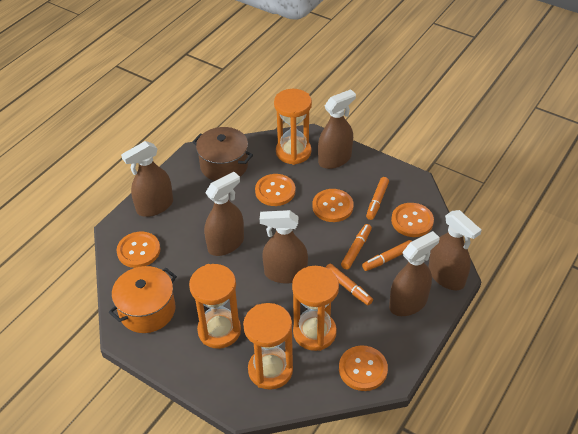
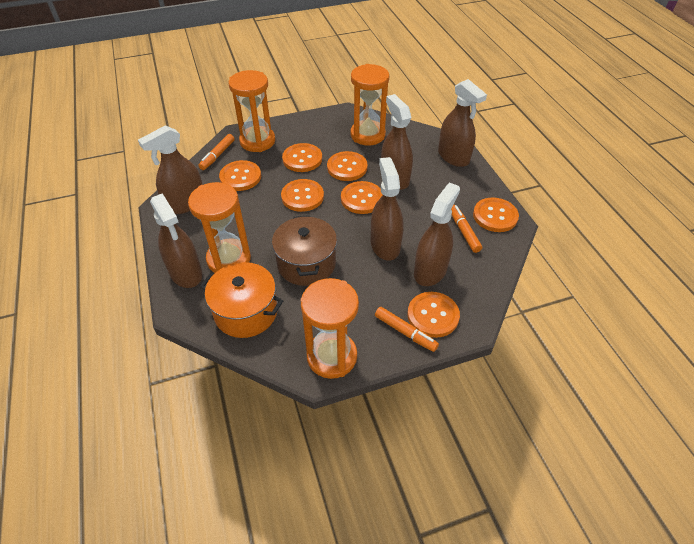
orange button: [116,232,160,268] [255,174,295,206] [312,189,353,222] [339,345,388,391] [391,203,434,237] = 5 -> [219,160,261,191] [281,179,324,212] [282,143,322,172] [327,151,368,181] [341,181,383,214] [407,292,460,338] [473,197,519,232] = 7
orange marker: [325,264,373,305] [341,224,372,269] [362,240,412,271] [366,177,389,220] = 4 -> [198,134,234,170] [375,307,439,352] [451,205,482,253] = 3

